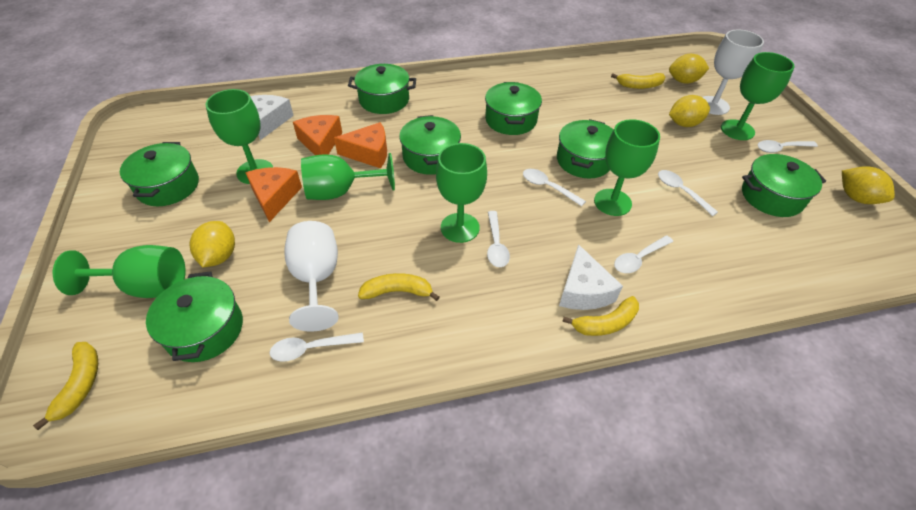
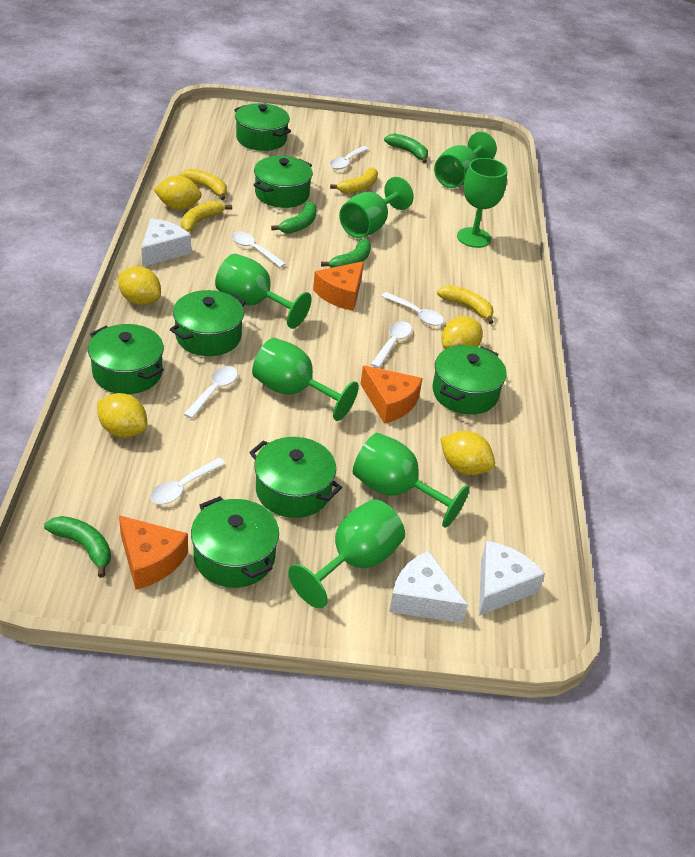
green banana: none = 0 -> [44,516,111,578] [271,202,317,234] [321,239,371,268] [384,133,428,163] = 4
green goblet: [53,245,185,298] [206,89,273,184] [301,153,395,200] [436,143,487,243] [594,119,660,216] [721,52,795,140] = 6 -> [215,254,312,329] [252,338,359,421] [288,499,405,609] [339,177,414,238] [353,433,469,528] [434,132,497,188] [457,158,507,248] = 7
white cheese: [250,95,294,140] [559,244,623,310] = 2 -> [141,218,191,267] [389,551,468,623] [479,541,545,616] = 3
white goblet: [285,221,339,332] [702,30,764,115] = 2 -> none = 0
yellow lemon: [190,221,235,267] [669,54,709,84] [669,95,710,127] [842,166,895,204] = 4 -> [97,393,147,438] [118,266,161,305] [154,175,202,210] [440,431,495,475] [441,316,483,349] = 5

